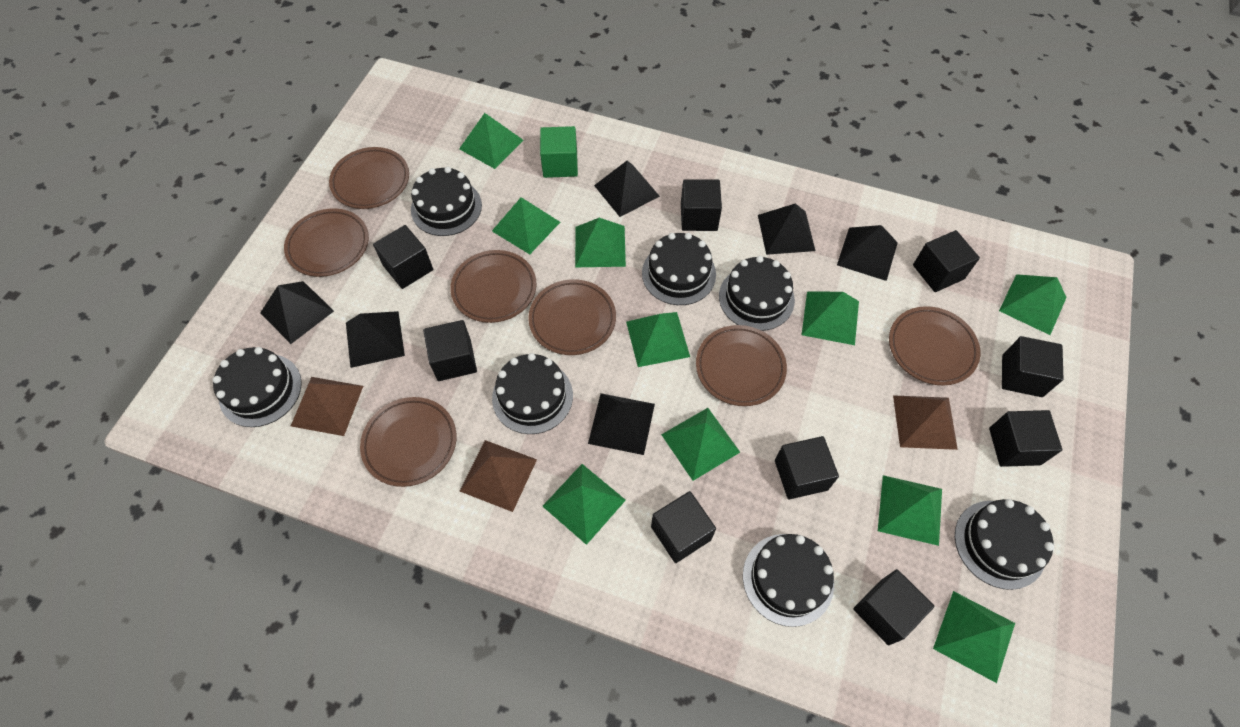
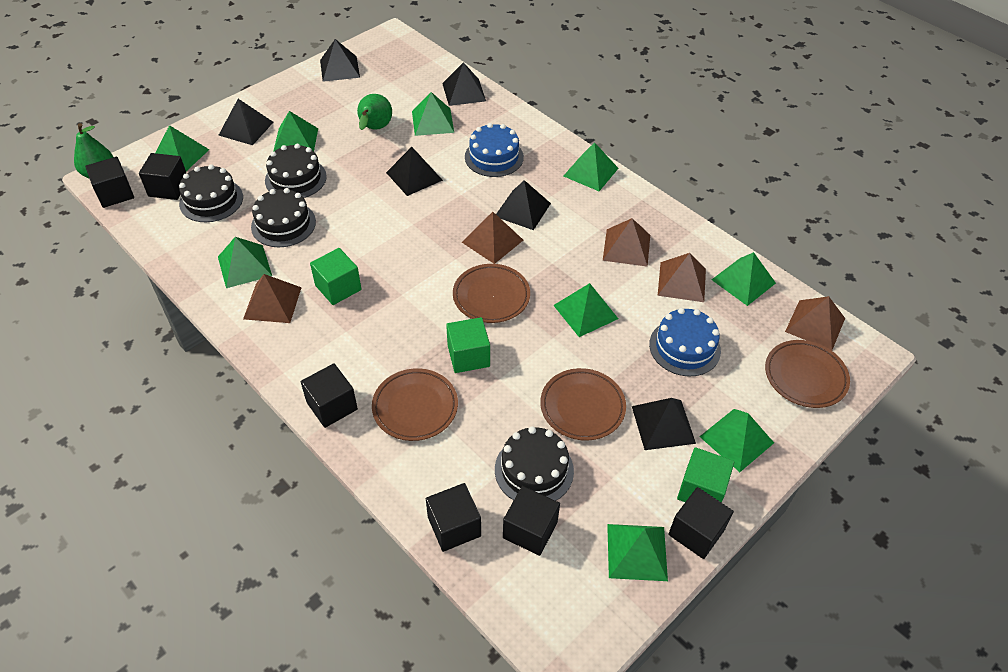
black cake: [213,347,302,427] [411,167,482,236] [492,353,573,434] [642,233,716,305] [719,256,795,331] [743,534,834,627] [955,499,1054,590] = 7 -> [179,164,243,222] [251,188,316,247] [265,144,327,198] [495,426,574,501] = 4
black cube: [373,225,433,289] [423,320,477,381] [651,491,716,563] [681,179,722,231] [775,436,839,499] [853,569,935,645] [913,230,980,292] [989,410,1062,467] [1002,336,1064,397] = 9 -> [85,157,134,208] [139,153,187,200] [301,363,358,428] [426,483,481,552] [503,486,560,556] [668,487,734,559] = 6
blue cake: none = 0 -> [465,123,524,177] [649,308,721,376] = 2
brown plate: [284,208,369,277] [329,147,409,209] [360,397,457,487] [450,250,537,323] [528,279,616,355] [696,325,787,406] [889,306,980,385] = 7 -> [372,368,458,441] [453,264,530,323] [540,368,626,441] [765,340,850,408] = 4
brown pyramid: [291,377,363,436] [460,440,537,512] [893,395,958,450] = 3 -> [243,274,302,323] [462,212,523,264] [603,218,650,267] [658,253,706,302] [785,296,845,351] = 5
green cube: [540,126,578,178] = 1 -> [310,248,361,305] [446,317,490,373] [677,447,734,503] = 3
green pear: none = 0 -> [74,123,113,178] [357,94,392,130] = 2
green pyramid: [459,113,523,169] [492,197,560,254] [542,464,626,545] [575,218,626,267] [626,312,690,367] [661,408,740,481] [802,292,859,345] [878,475,942,546] [933,591,1015,683] [999,274,1067,335] = 10 -> [155,125,210,171] [218,237,272,288] [273,111,318,151] [412,92,454,136] [553,283,618,337] [564,142,618,191] [607,524,668,581] [699,409,774,472] [712,252,776,306] = 9

